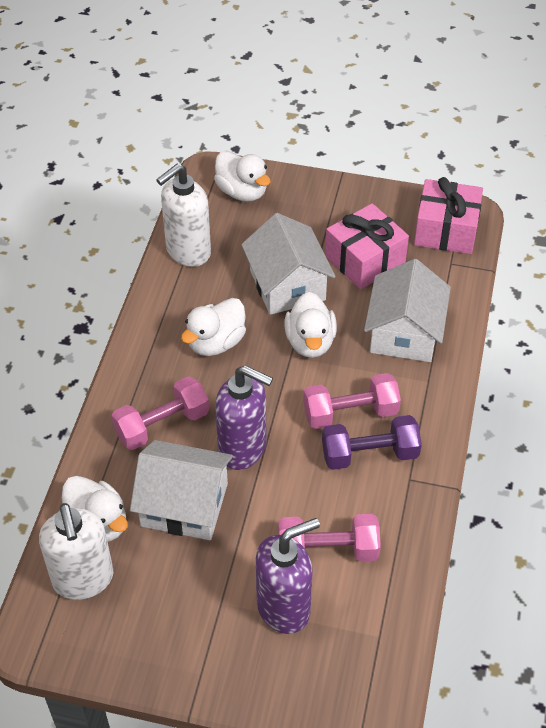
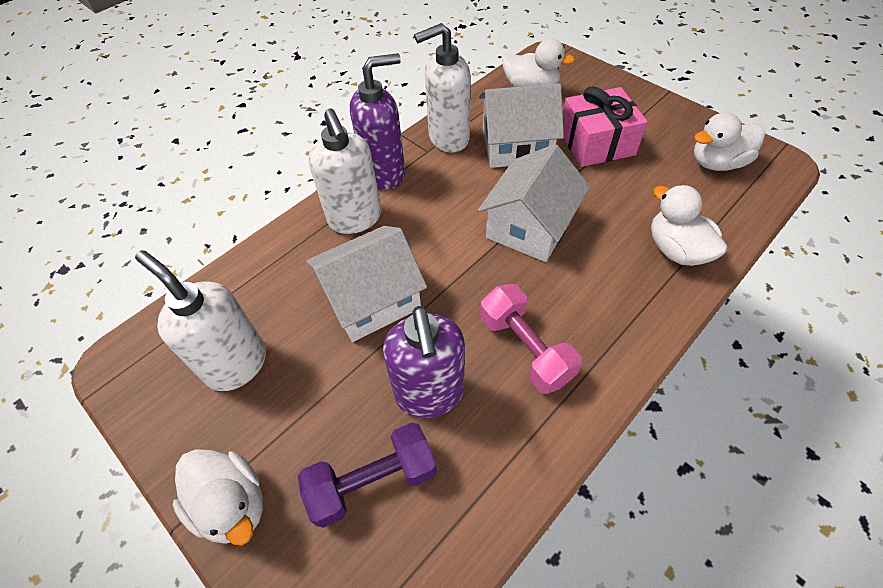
pink dumbbell: [111,376,209,450] [278,514,381,561] [303,373,401,429] = 3 -> [480,284,582,394] = 1
pink gift: [325,203,409,290] [414,177,483,254] = 2 -> [563,86,648,167] = 1
white soap dispenser: [39,503,114,600] [156,164,211,267] = 2 -> [135,250,266,391] [308,109,381,234] [414,23,471,152] = 3

